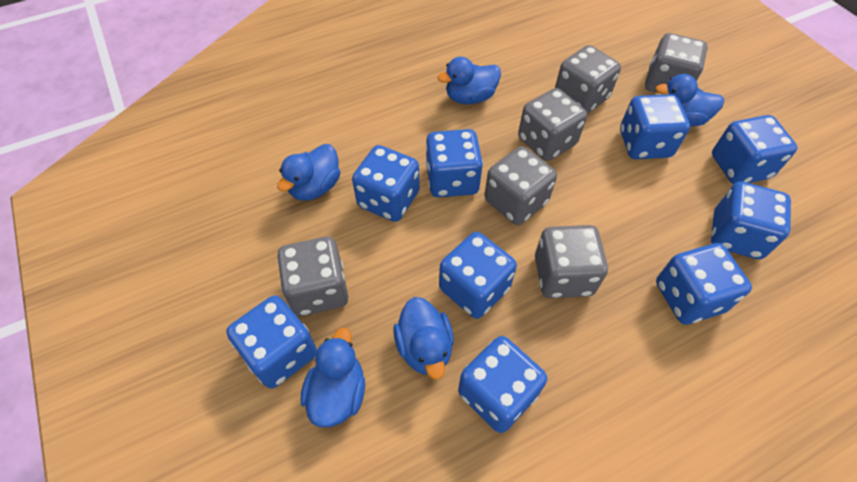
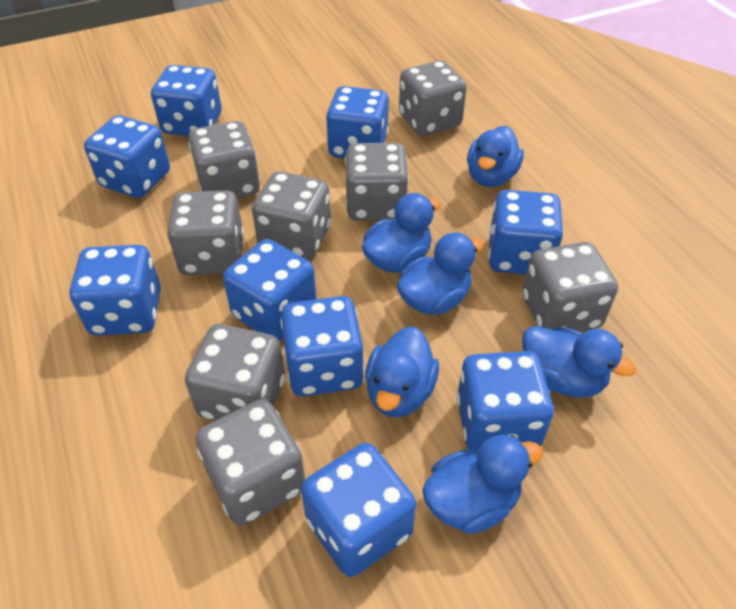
blue duck: [277,144,340,201] [301,328,365,427] [393,297,454,380] [438,57,501,104] [655,74,724,126] = 5 -> [362,193,440,273] [365,326,439,417] [397,232,484,315] [422,435,543,534] [467,126,524,187] [522,326,636,397] = 6
grey dice: [277,237,348,316] [484,146,557,225] [518,88,587,161] [535,225,608,298] [555,45,621,114] [645,33,708,93] = 6 -> [167,190,244,275] [185,324,285,421] [188,121,260,198] [195,399,305,525] [252,171,331,260] [345,143,409,221] [399,60,467,136] [522,242,618,332] = 8

